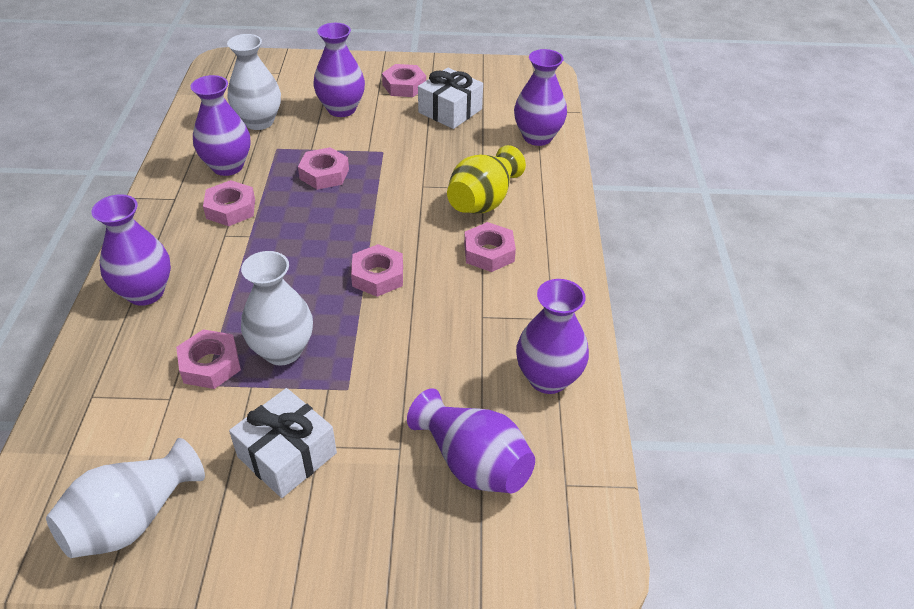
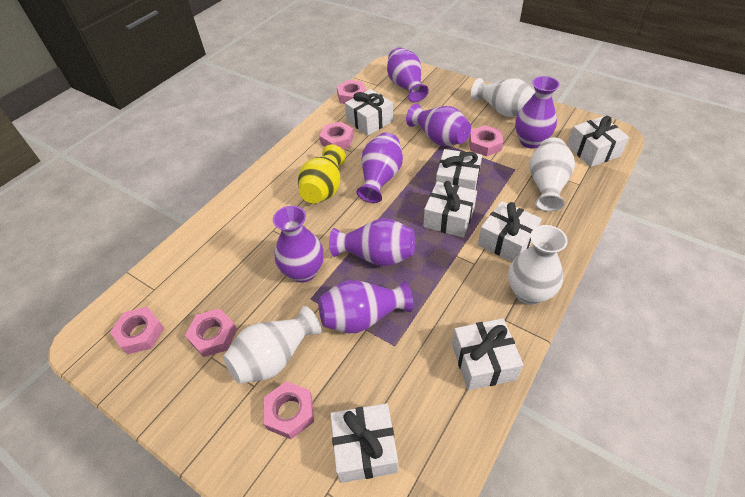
purple vase: [92,194,171,306] [190,75,250,176] [313,23,365,117] [407,388,535,493] [514,49,567,146] [516,279,589,394] = 6 -> [273,206,324,283] [318,280,413,333] [329,218,415,266] [356,132,403,203] [387,47,429,102] [406,104,471,146] [515,76,560,149] = 7
white gift: [229,388,337,498] [418,68,483,129] = 2 -> [331,403,398,483] [345,89,393,136] [423,181,477,238] [436,149,482,190] [452,318,524,390] [478,201,542,262] [567,116,629,167] = 7
white vase: [46,438,205,558] [227,34,281,130] [241,251,313,366] = 3 -> [223,306,321,384] [471,78,535,117] [508,225,568,305] [529,138,575,212] = 4

